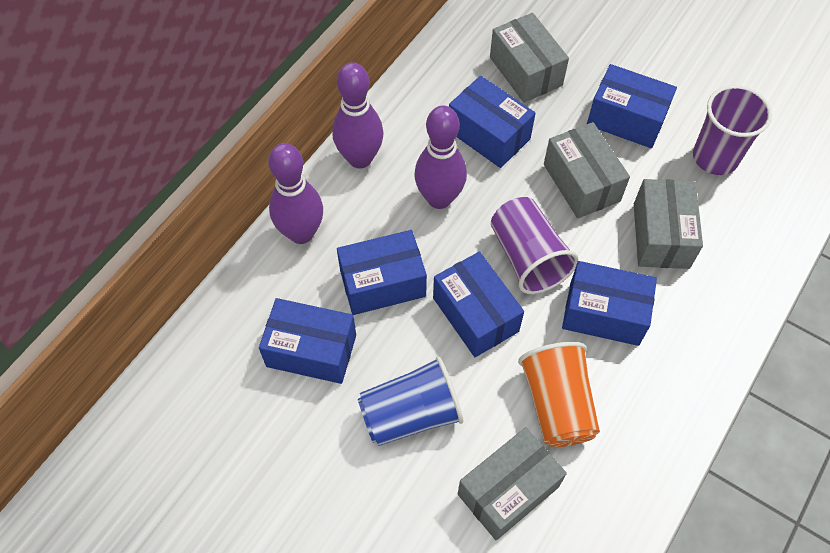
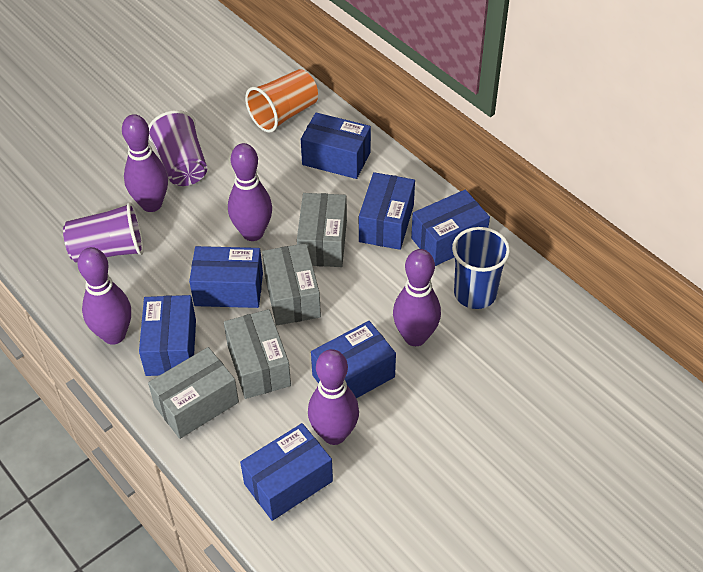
blue box: [259,298,356,384] [337,230,427,315] [433,252,524,357] [449,76,536,168] [562,261,657,346] [587,64,677,148] = 6 -> [139,295,196,376] [189,246,263,308] [240,423,333,521] [301,113,371,179] [311,321,396,398] [359,172,415,250] [411,189,490,266] = 7
purple bowling pin: [268,143,323,244] [332,62,384,168] [414,105,467,209] = 3 -> [77,247,131,345] [122,114,168,212] [228,143,272,241] [308,349,359,445] [393,249,441,346] = 5

